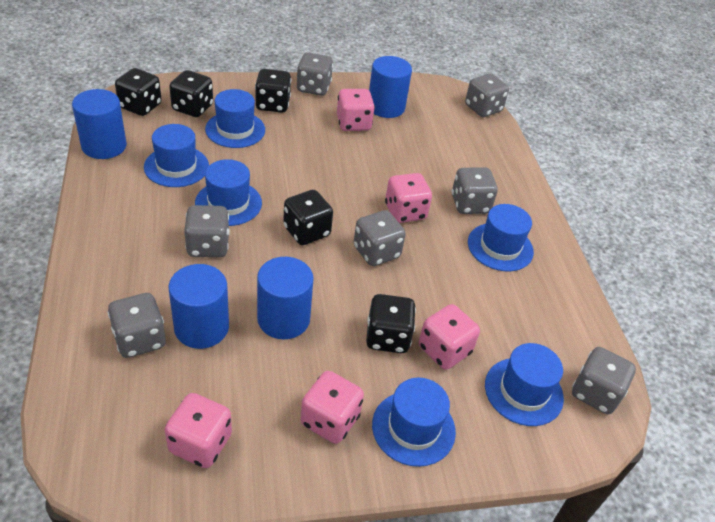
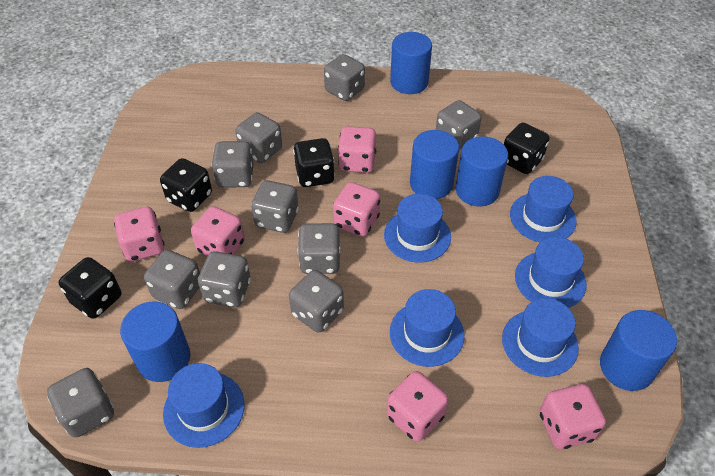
black dice: [115,68,162,116] [169,70,213,117] [255,69,291,113] [283,190,333,245] [366,294,416,353] = 5 -> [59,257,122,319] [160,158,212,212] [293,138,335,187] [504,123,549,174] = 4
blue cylinder: [72,89,127,159] [168,264,229,349] [257,257,314,339] [369,56,412,118] = 4 -> [120,302,190,382] [390,32,432,94] [410,130,459,199] [456,136,508,207] [600,310,677,391] = 5
grey dice: [108,293,166,358] [184,205,230,257] [297,52,333,96] [354,210,406,266] [452,167,498,214] [465,74,509,117] [572,347,636,414] = 7 -> [47,368,114,438] [144,250,200,309] [198,251,251,307] [211,141,254,187] [235,112,282,163] [251,180,299,233] [289,270,344,332] [298,223,341,274] [324,54,365,101] [436,100,482,150] = 10
pink dice: [165,393,232,468] [301,371,364,444] [337,89,375,131] [385,173,432,223] [419,304,480,370] = 5 -> [114,207,165,262] [191,206,245,256] [333,182,380,237] [338,126,376,173] [387,371,448,442] [539,384,606,449] = 6

